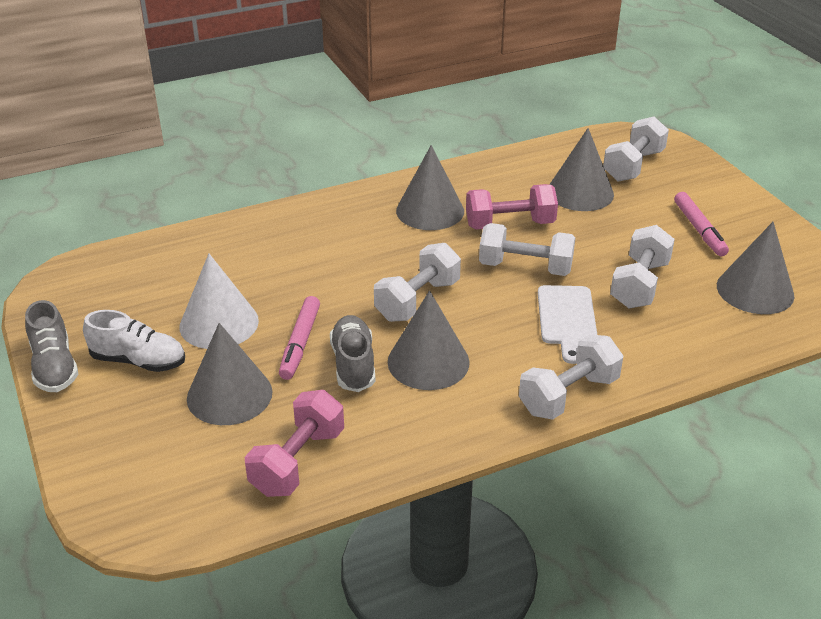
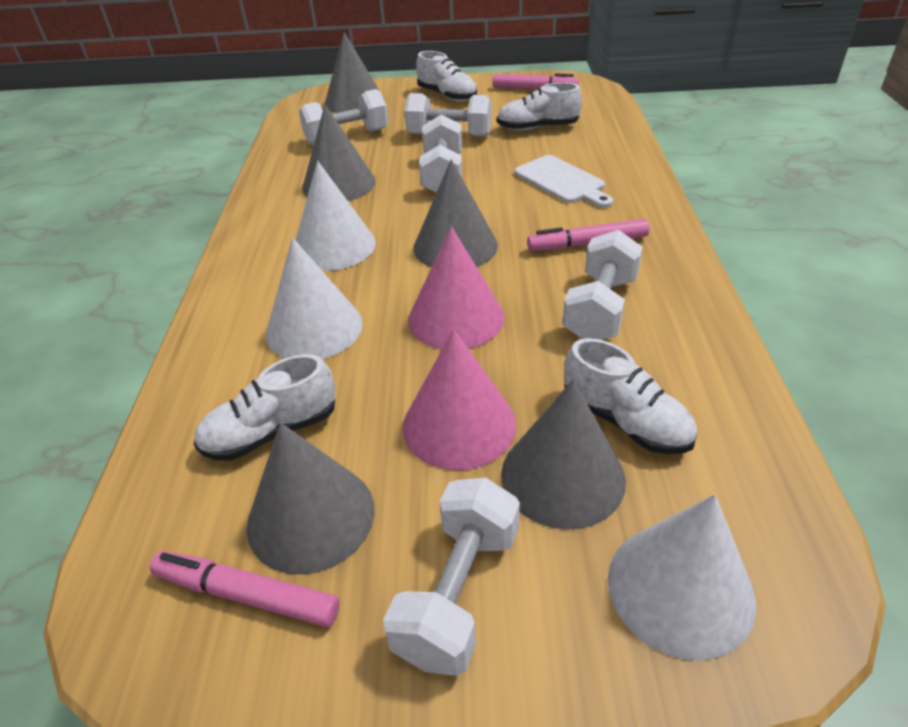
grey shoe: [25,300,78,392] [330,315,376,392] = 2 -> none = 0
pink cone: none = 0 -> [403,329,516,470] [408,226,505,349] = 2
pink dumbbell: [245,390,344,497] [466,184,558,230] = 2 -> none = 0
pink marker: [279,296,320,380] [674,192,729,256] = 2 -> [150,551,340,627] [493,74,579,89] [527,219,650,251] = 3
white cone: [180,253,259,349] = 1 -> [266,237,363,359] [295,161,376,271] [608,495,756,660] = 3
white shoe: [83,310,185,372] = 1 -> [194,354,336,461] [416,51,477,101] [497,82,582,131] [564,338,697,454] = 4

